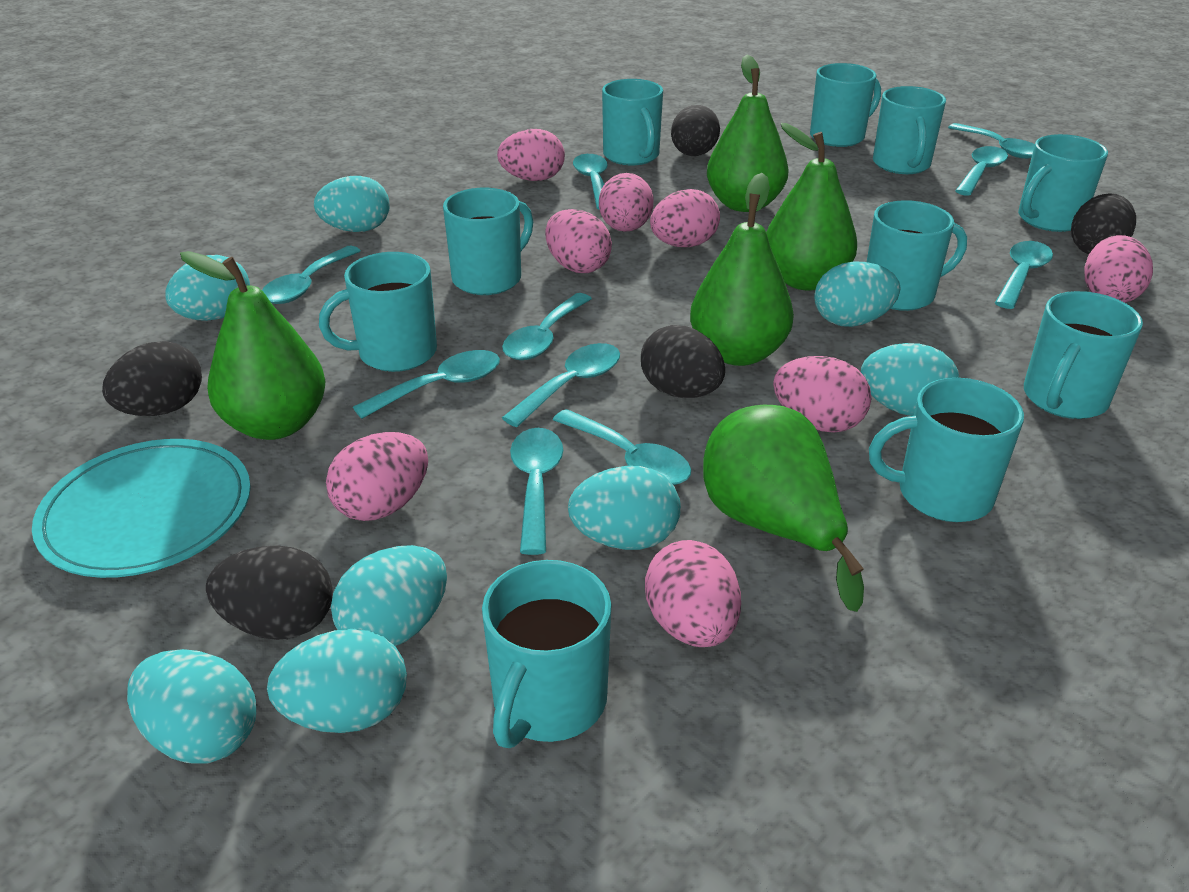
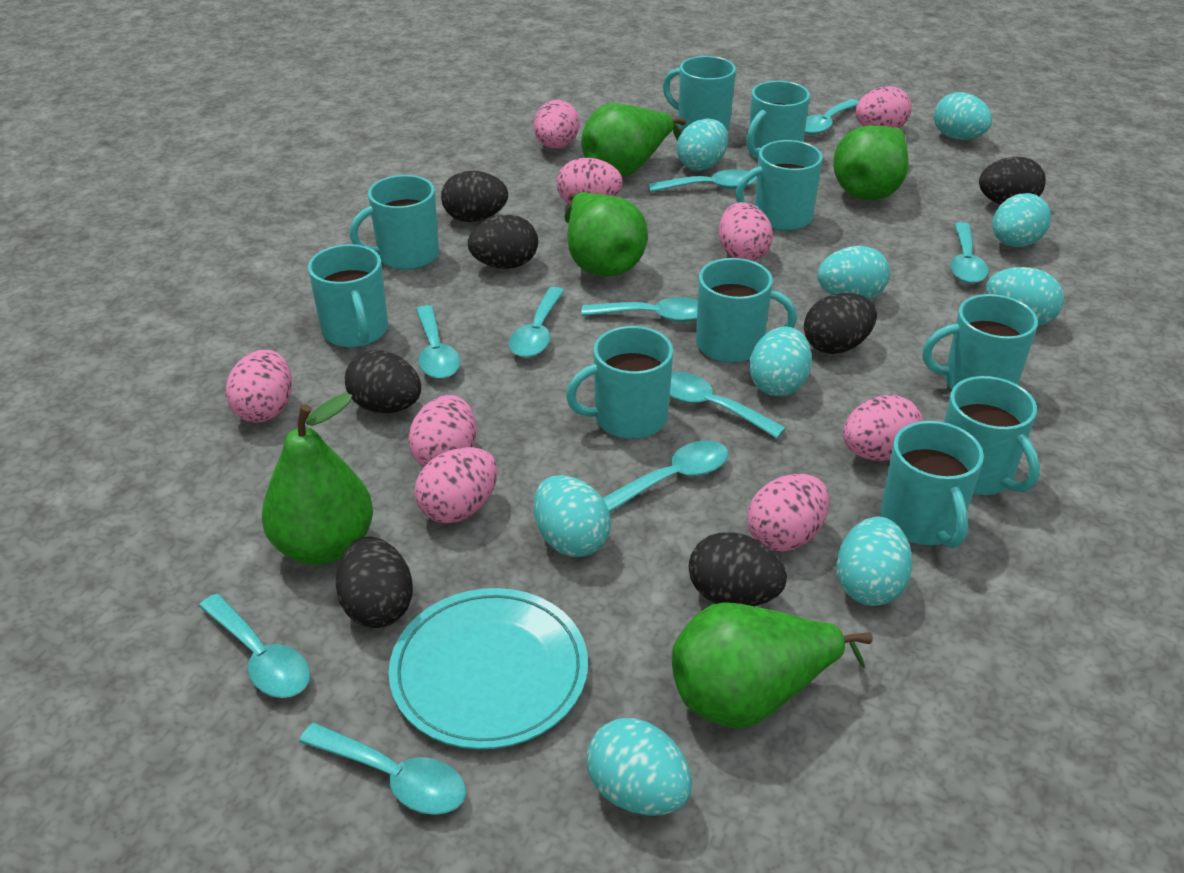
black egg: [102,341,202,416] [206,545,333,640] [641,325,725,398] [671,105,720,156] [1071,193,1136,254] = 5 -> [336,537,413,628] [345,350,421,413] [441,171,508,222] [468,215,538,269] [689,532,787,606] [804,293,877,354] [979,157,1046,205] = 7
pink egg: [326,432,428,521] [497,129,565,181] [545,209,612,273] [599,173,653,232] [645,540,741,647] [650,189,720,247] [773,356,871,433] [1084,235,1153,303] = 8 -> [226,350,292,423] [408,395,476,468] [414,447,498,523] [534,100,580,149] [557,158,623,204] [719,202,773,261] [747,474,829,552] [843,395,923,461] [855,86,912,128] = 9
turquoise egg: [127,649,256,764] [166,255,250,321] [267,629,407,733] [314,176,389,232] [331,545,447,646] [568,466,681,550] [814,262,900,327] [861,343,960,416] = 8 -> [534,475,611,557] [586,718,692,815] [677,118,728,170] [749,326,812,397] [817,246,890,299] [836,517,913,606] [934,92,992,140] [986,267,1064,326] [992,193,1051,247] = 9

